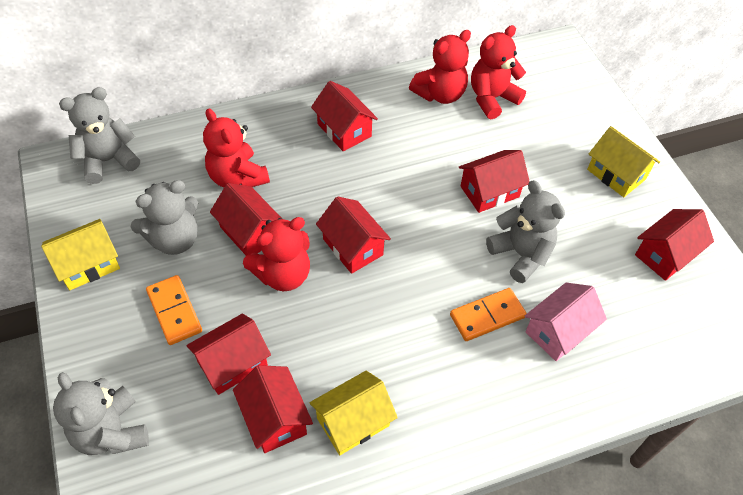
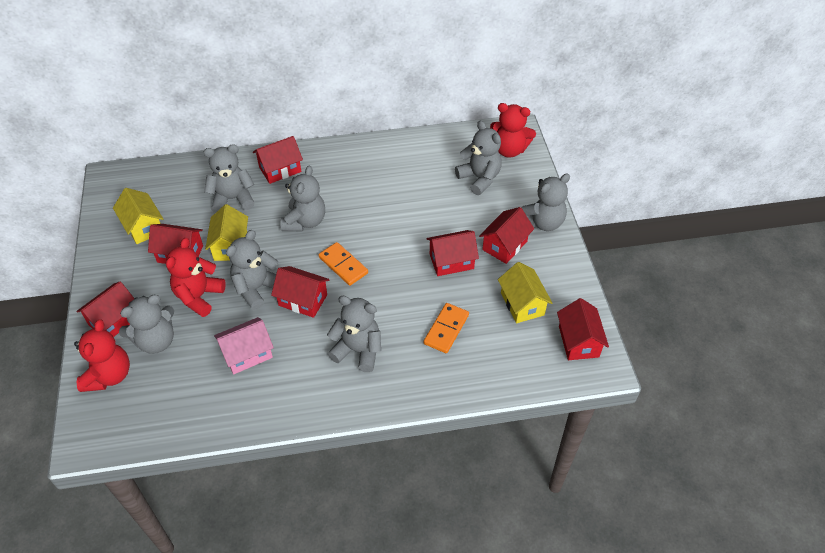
grey teddy bear: [53,372,149,455] [59,87,140,184] [131,180,198,255] [486,180,565,283] = 4 -> [119,295,174,354] [203,144,255,213] [226,230,278,310] [281,166,325,231] [327,296,381,372] [455,121,502,195] [521,173,570,231] = 7
red teddy bear: [203,109,270,187] [243,217,310,291] [409,30,471,104] [471,25,526,119] = 4 -> [74,319,130,392] [166,238,226,317] [490,103,536,158] = 3

